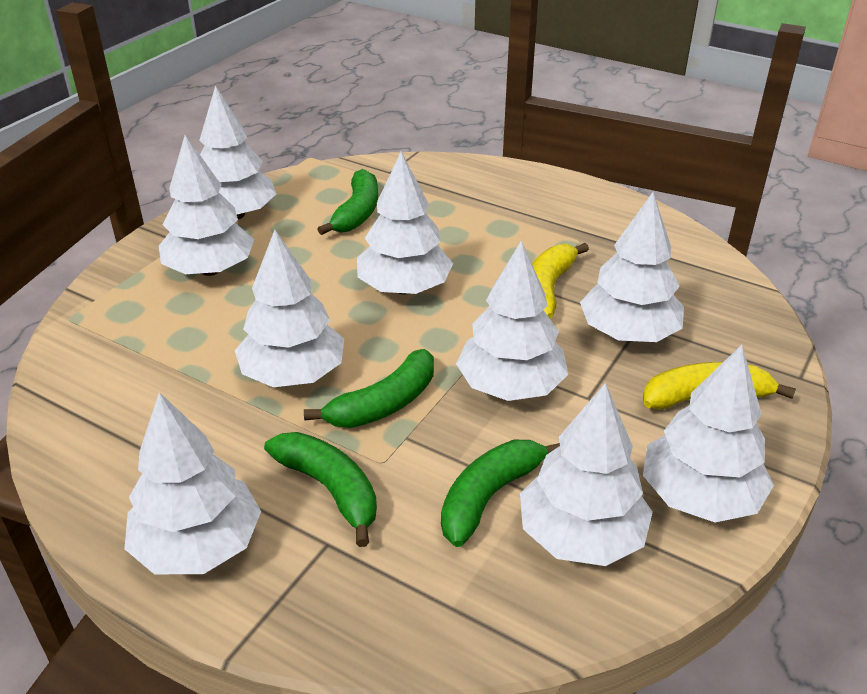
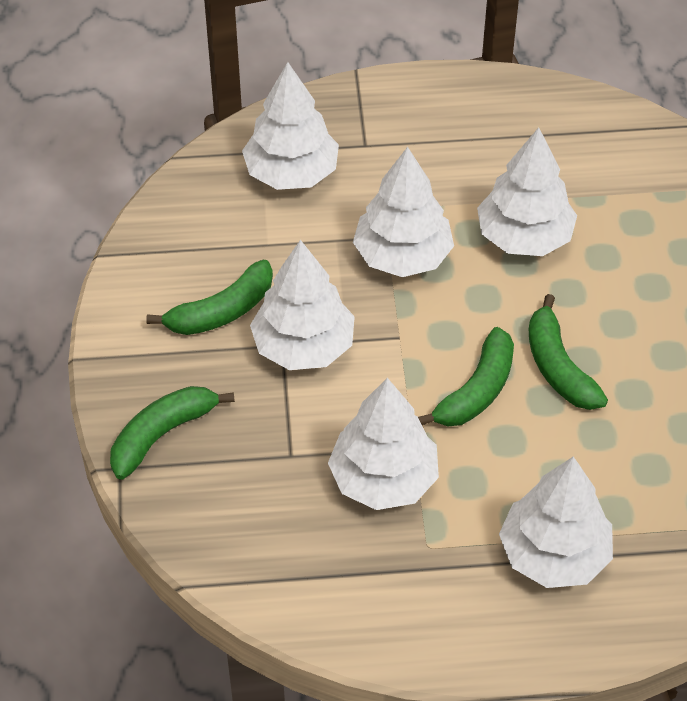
white tree: [124,392,261,574] [159,135,254,276] [199,85,276,219] [235,230,344,387] [357,151,453,295] [456,240,568,401] [520,383,653,566] [580,192,684,342] [643,345,774,522] = 9 -> [242,62,339,190] [250,240,355,370] [328,378,439,510] [353,147,454,277] [477,127,577,256] [499,456,613,588] = 6
yellow banana: [532,243,589,319] [643,362,796,410] = 2 -> none = 0

